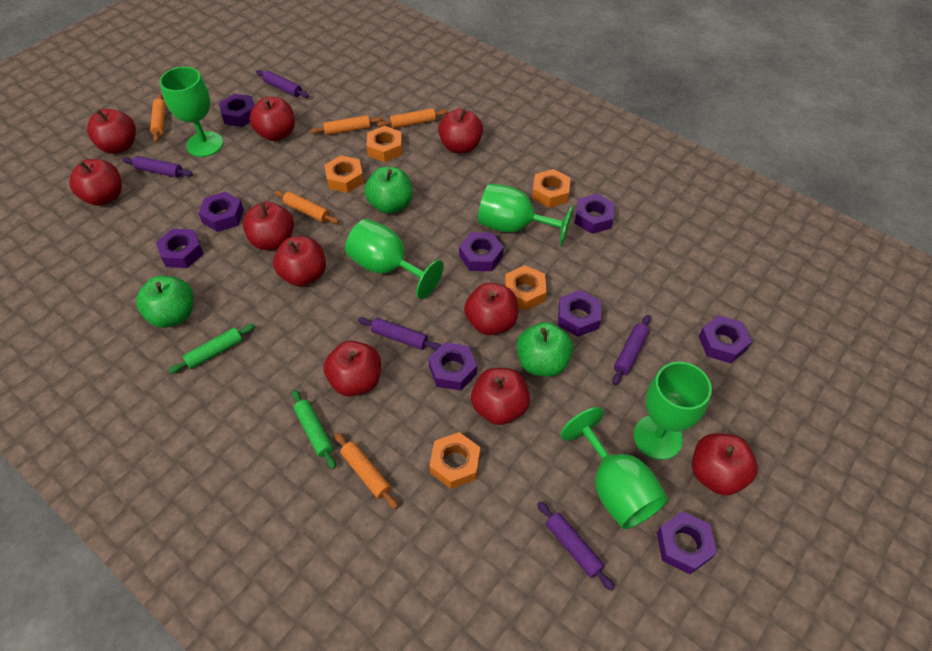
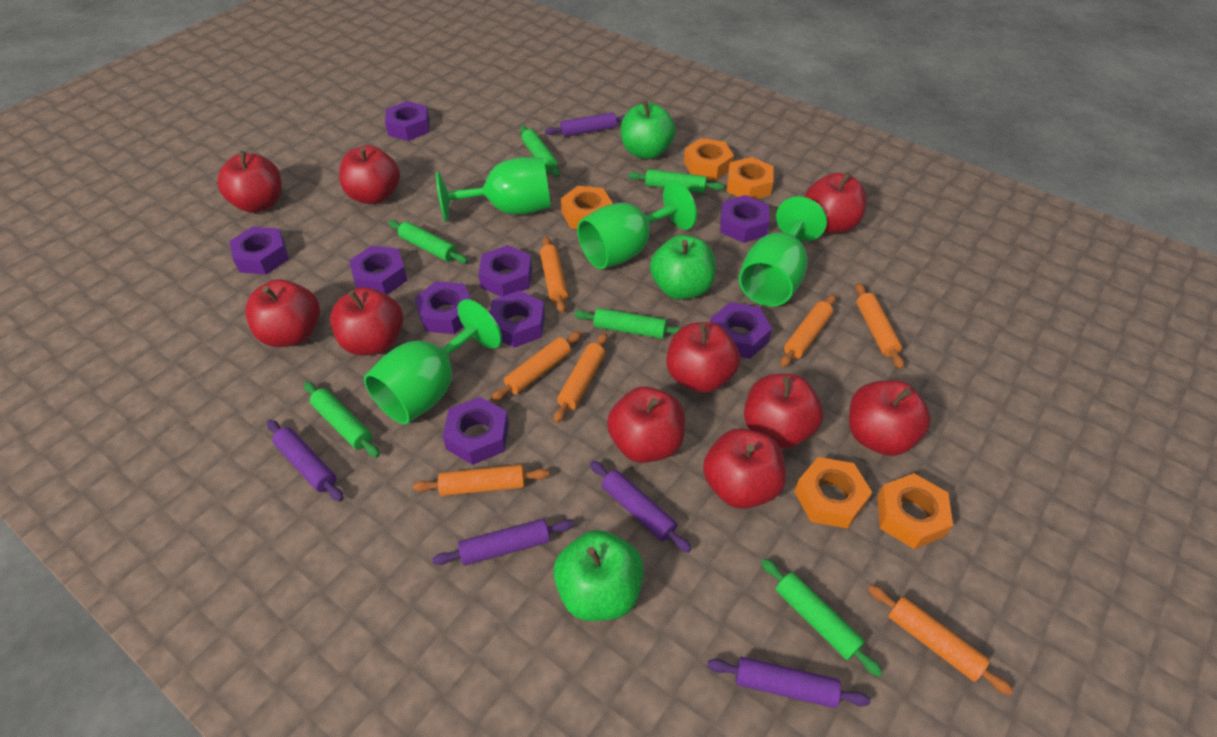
green goblet: [160,67,223,157] [345,219,444,299] [478,183,574,246] [560,407,668,529] [634,362,712,460] = 5 -> [364,299,502,424] [436,157,550,222] [577,181,697,269] [739,196,827,306] = 4
green rolling pin: [168,324,255,374] [292,389,336,469] = 2 -> [304,382,380,458] [388,220,468,264] [520,125,560,177] [574,308,682,339] [628,169,724,193] [761,559,883,677] = 6
orange rolling pin: [150,94,166,142] [274,190,339,224] [310,115,383,135] [335,433,398,509] [377,108,448,129] = 5 -> [413,465,549,496] [491,331,582,402] [540,236,568,313] [554,333,608,423] [780,294,836,367] [855,283,904,369] [868,585,1013,695] = 7

